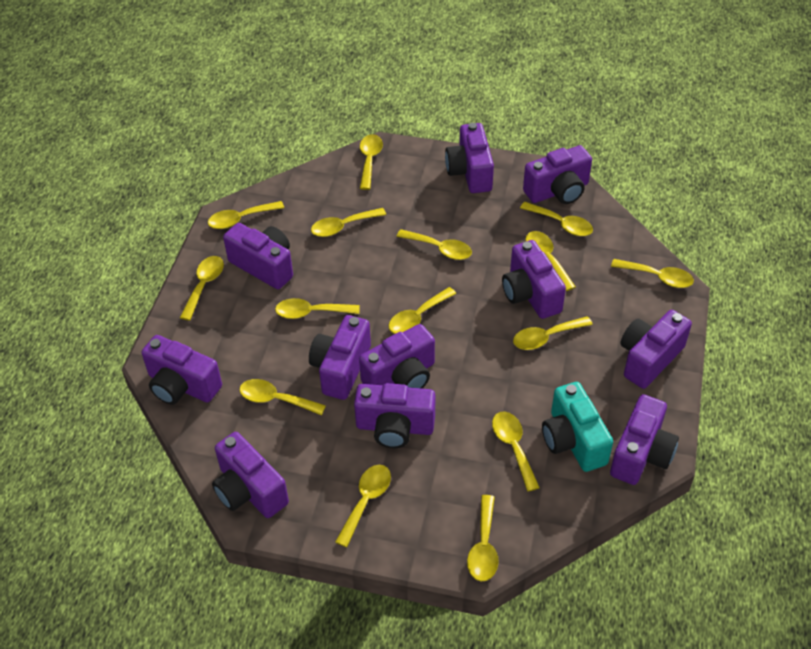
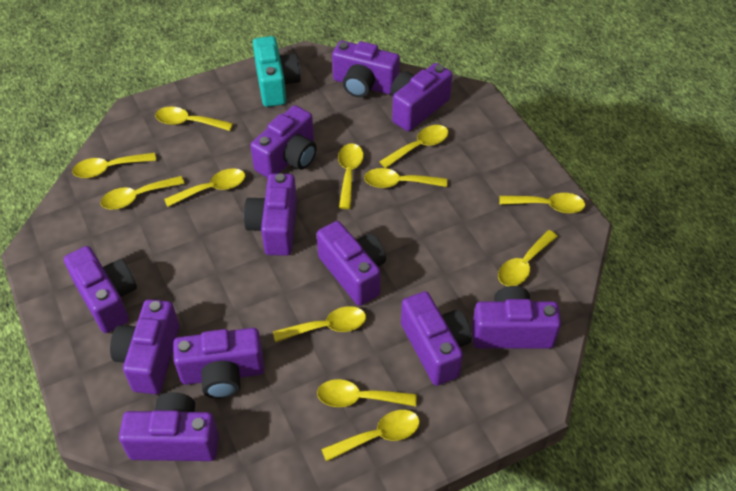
yellow spoon: [180,256,224,321] [208,201,284,229] [239,379,326,415] [275,298,360,319] [311,208,386,237] [335,465,391,547] [360,134,383,190] [389,287,456,334] [397,229,472,260] [467,495,499,581] [492,411,540,492] [513,316,593,350] [520,202,593,236] [526,231,575,291] [611,259,694,288] = 15 -> [72,152,156,178] [100,176,185,210] [155,107,233,131] [164,168,245,207] [273,306,366,342] [317,379,417,407] [321,410,420,462] [338,143,364,209] [364,168,447,188] [379,125,449,168] [498,230,558,286] [499,193,586,213] = 12

